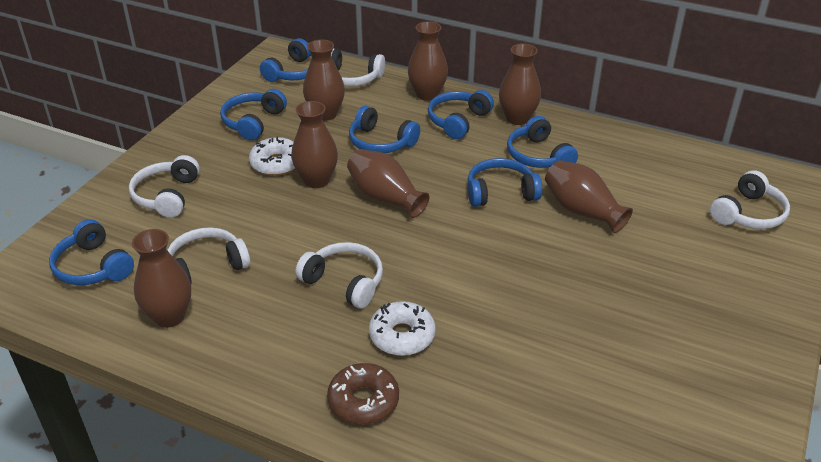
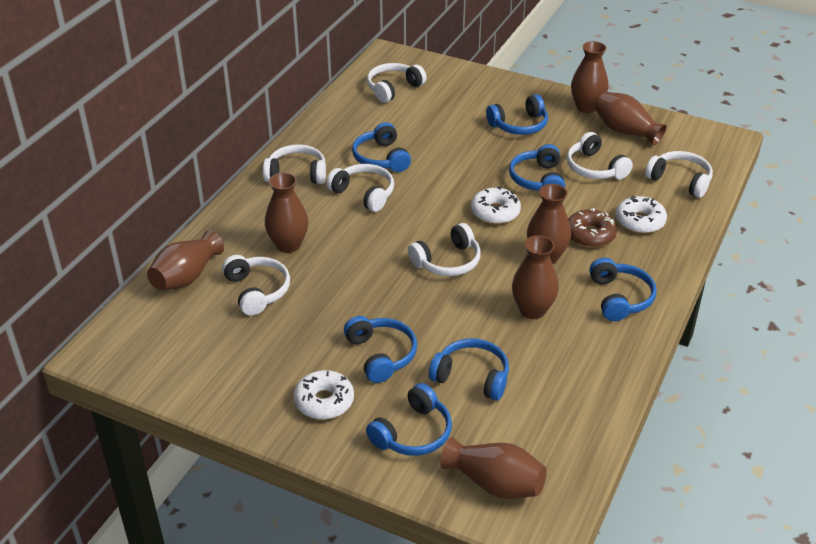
white donut: [249,137,295,176] [369,301,436,356] = 2 -> [294,370,354,420] [471,186,521,224] [616,196,667,234] = 3
white headphones: [129,155,200,218] [167,227,250,283] [295,242,383,309] [331,48,385,86] [710,170,790,229] = 5 -> [222,255,290,315] [263,144,326,184] [326,164,394,212] [367,63,427,103] [408,223,481,276] [567,132,633,180] [645,151,713,198] = 7

